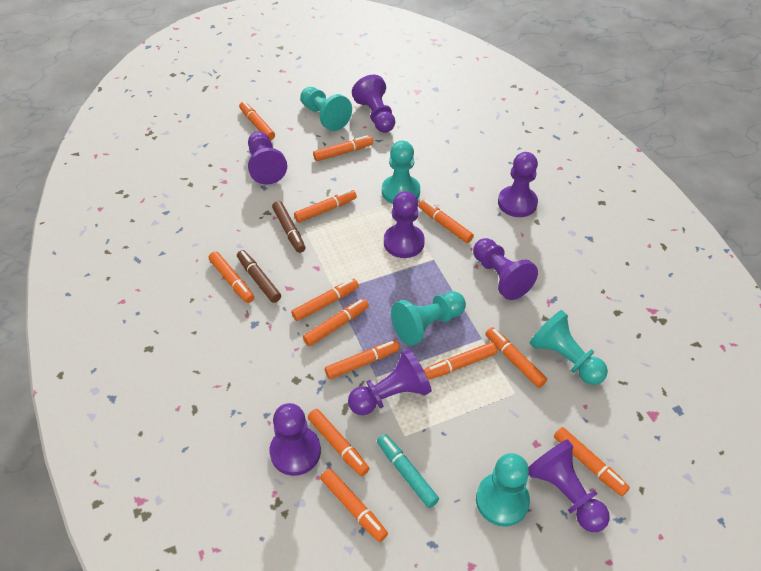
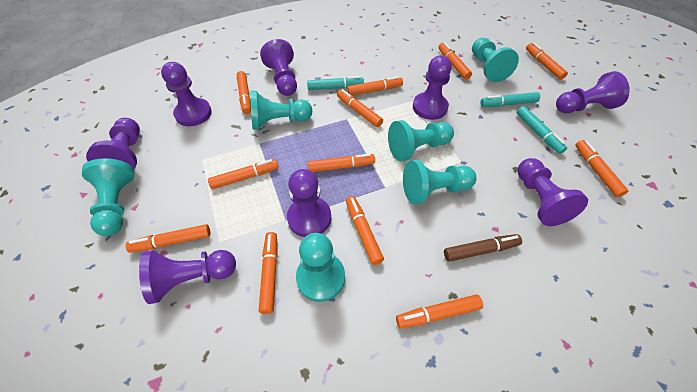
brown marker: [237,250,281,303] [272,201,305,253] = 2 -> [444,234,522,262] = 1
orange marker: [209,251,254,303] [239,101,275,140] [291,279,359,321] [294,190,357,223] [303,298,369,346] [308,409,370,476] [313,135,373,161] [320,468,388,542] [325,340,400,379] [418,200,474,243] [424,342,497,380] [485,327,547,388] [554,427,630,496] = 13 -> [126,224,210,253] [208,159,279,189] [237,71,251,114] [259,232,278,314] [308,154,375,172] [337,89,383,127] [346,196,384,265] [347,76,403,95] [396,294,483,328] [438,42,472,80] [526,43,568,80] [576,140,628,197] = 12
turquoise marker: [377,434,439,508] = 1 -> [307,76,364,90] [481,92,540,107] [516,106,567,154] = 3
turquoise pawn: [300,87,352,131] [382,140,420,204] [391,291,466,346] [476,453,530,527] [530,310,608,385] = 5 -> [82,158,134,236] [250,91,312,129] [296,233,345,302] [388,120,454,162] [403,160,477,204] [472,38,519,82] = 6

